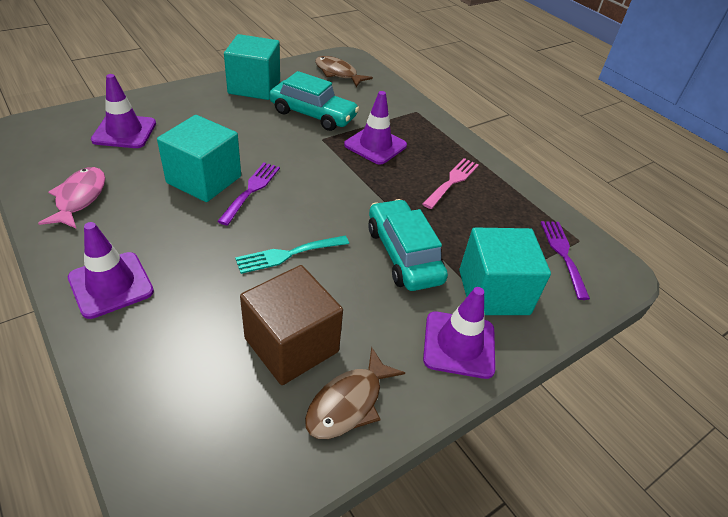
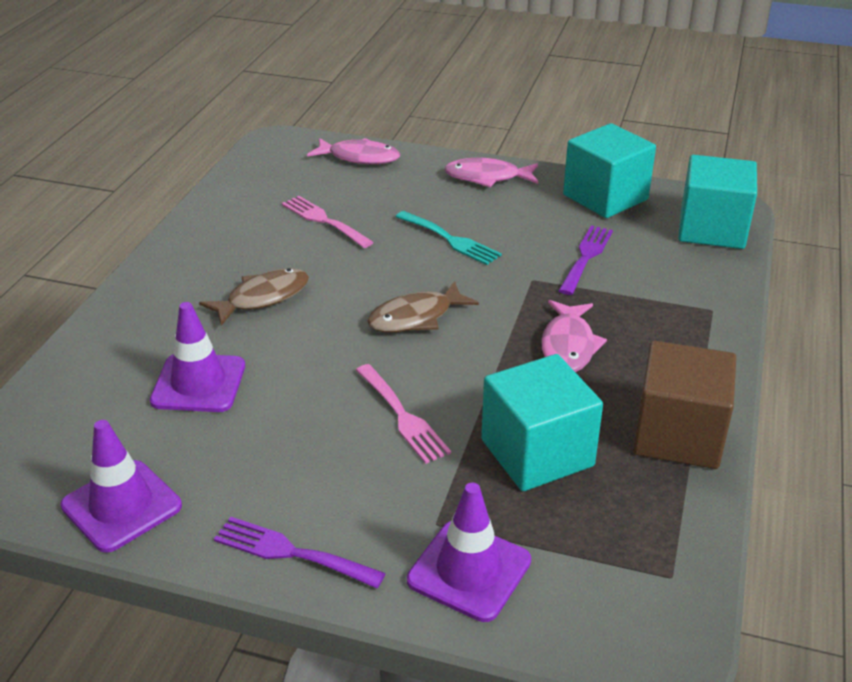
pink fish: [38,167,105,229] = 1 -> [307,138,400,164] [444,158,538,187] [541,300,607,372] = 3
pink fork: [423,158,479,209] = 1 -> [282,196,374,248] [356,364,451,464] = 2
purple traffic cone: [68,222,154,319] [91,74,156,148] [344,91,407,165] [423,287,495,379] = 4 -> [60,420,182,553] [150,302,245,412] [407,483,531,622] = 3
turquoise car: [269,71,359,131] [368,199,448,291] = 2 -> none = 0

